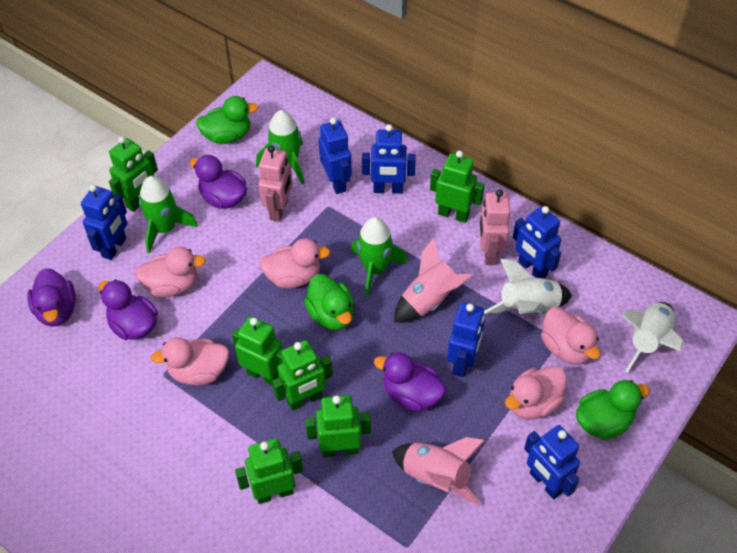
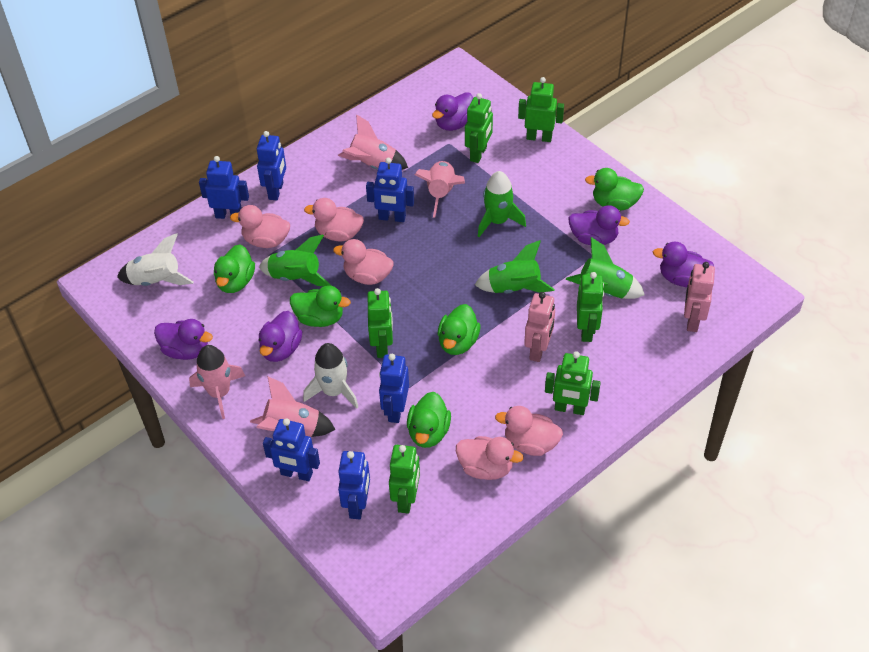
green duck: [196,96,258,144] [304,274,354,330] [576,380,650,440] = 3 -> [214,244,255,293] [290,285,351,327] [407,392,451,448] [438,304,481,355] [585,168,644,210] = 5
green rocket: [139,176,198,253] [256,110,305,185] [351,217,408,297] = 3 -> [259,234,331,286] [475,240,554,293] [478,171,526,237] [566,237,645,299] = 4
pink rocket: [392,437,485,505] [394,238,472,323] = 2 -> [189,345,245,419] [250,376,336,437] [338,114,408,170] [414,161,465,218] = 4
purple duck: [27,268,76,327] [98,279,158,340] [190,155,247,209] [374,352,446,412] = 4 -> [154,319,213,360] [259,311,302,362] [432,92,474,131] [568,205,630,245] [653,242,714,287] = 5

